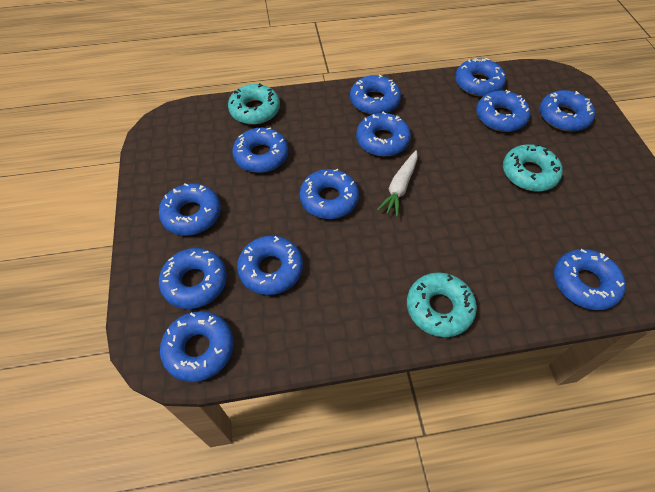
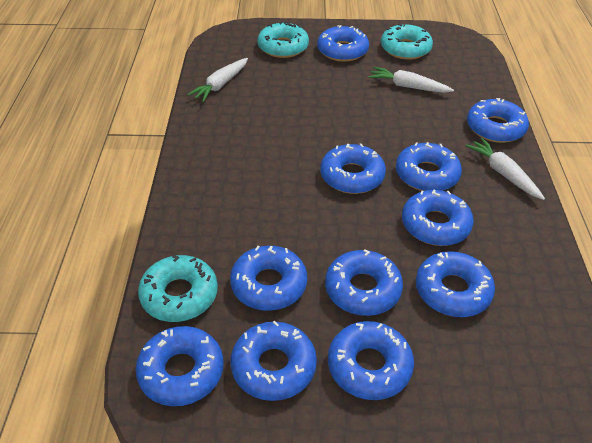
blue donut: [159,183,221,236] [159,248,227,309] [160,311,234,382] [233,128,289,173] [237,236,303,295] [300,169,359,219] [350,74,401,115] [356,112,411,156] [455,58,506,97] [476,90,530,132] [540,90,595,131] [554,249,626,310] = 12 -> [136,326,224,406] [230,246,307,311] [231,321,317,401] [317,25,369,62] [320,144,386,194] [325,249,403,316] [328,321,414,400] [396,142,462,191] [402,190,474,246] [416,251,495,317] [467,98,529,143] = 11
white carrot: [377,150,418,217] = 1 -> [187,58,248,102] [368,67,454,93] [465,138,545,200] = 3

